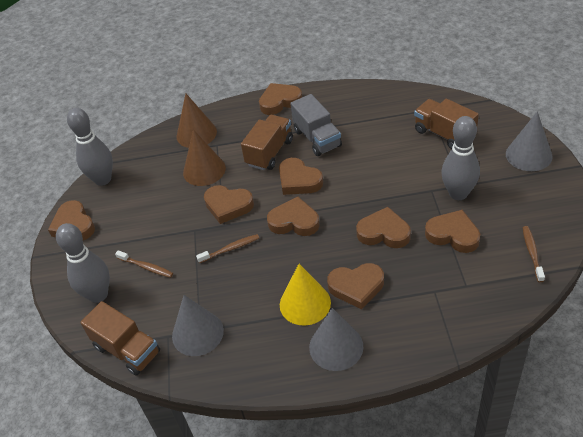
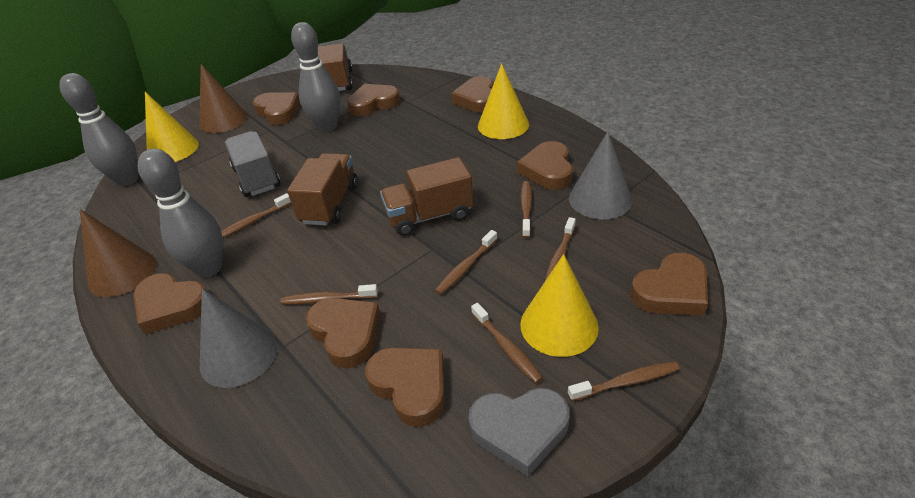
brown toothbrush: [115,250,173,278] [196,234,259,263] [523,226,545,282] = 3 -> [221,193,291,238] [280,284,378,304] [435,230,498,295] [471,303,543,383] [520,181,532,238] [545,217,576,281] [568,361,679,401] = 7
grey cone: [172,295,224,356] [309,308,363,371] [506,111,553,171] = 3 -> [200,288,277,388] [569,131,632,219] = 2
grey heart: none = 0 -> [469,388,570,477] = 1
yellow cone: [280,264,331,325] = 1 -> [145,92,199,162] [478,63,529,139] [520,254,599,357] = 3

